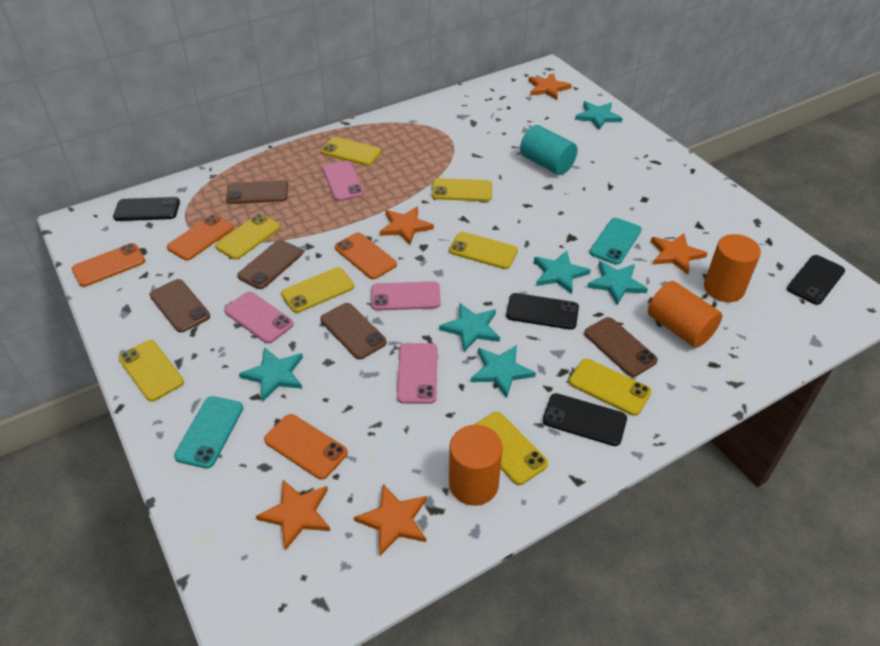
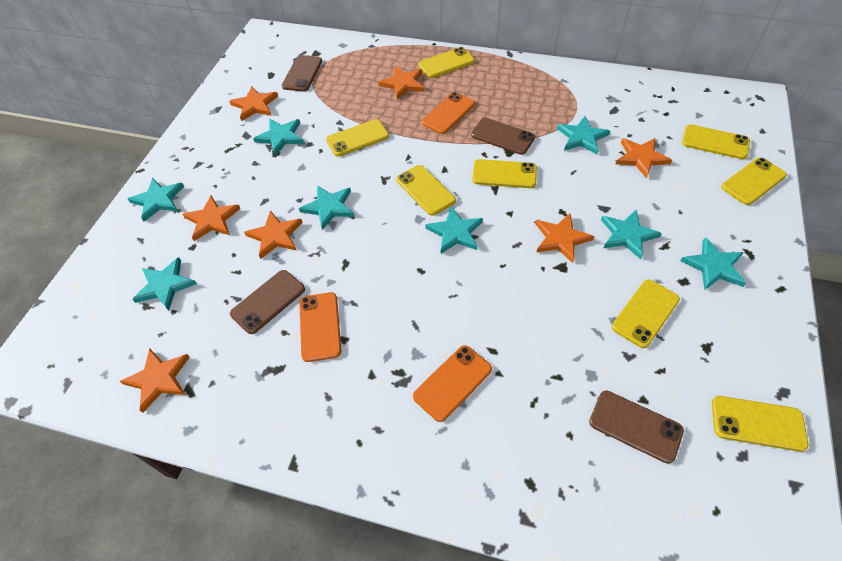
black phone: [113,197,180,221] [506,293,579,330] [543,393,627,446] [787,255,845,305] = 4 -> none = 0
brown phone: [150,279,210,333] [226,180,288,204] [237,240,303,289] [320,303,387,359] [584,317,658,377] = 5 -> [230,270,305,334] [282,55,322,92] [471,118,535,155] [589,390,684,464] = 4
orange cylinder: [449,425,503,506] [648,281,722,348] [704,234,761,302] = 3 -> none = 0
orange phone: [71,243,145,287] [167,215,233,260] [264,414,348,479] [335,233,397,279] = 4 -> [299,292,341,362] [413,345,492,422] [422,92,475,134] = 3
orange star: [256,480,330,551] [354,484,427,556] [380,206,434,245] [528,73,572,100] [651,233,708,275] = 5 -> [120,348,190,413] [183,195,240,241] [229,87,278,121] [244,210,303,259] [378,66,425,100] [535,213,594,263] [616,138,672,179] = 7
pink phone: [224,292,294,343] [323,161,364,201] [371,281,441,311] [397,343,437,404] = 4 -> none = 0
turquoise cylinder: [520,125,578,175] = 1 -> none = 0
turquoise phone: [174,396,243,469] [589,218,642,265] = 2 -> none = 0
turquoise star: [239,347,303,402] [439,303,500,352] [471,345,536,398] [534,250,591,294] [575,101,622,130] [587,261,648,305] = 6 -> [128,178,184,222] [132,257,197,311] [253,119,304,156] [299,185,355,230] [425,206,483,254] [557,116,610,154] [601,210,662,259] [680,237,746,290] = 8

